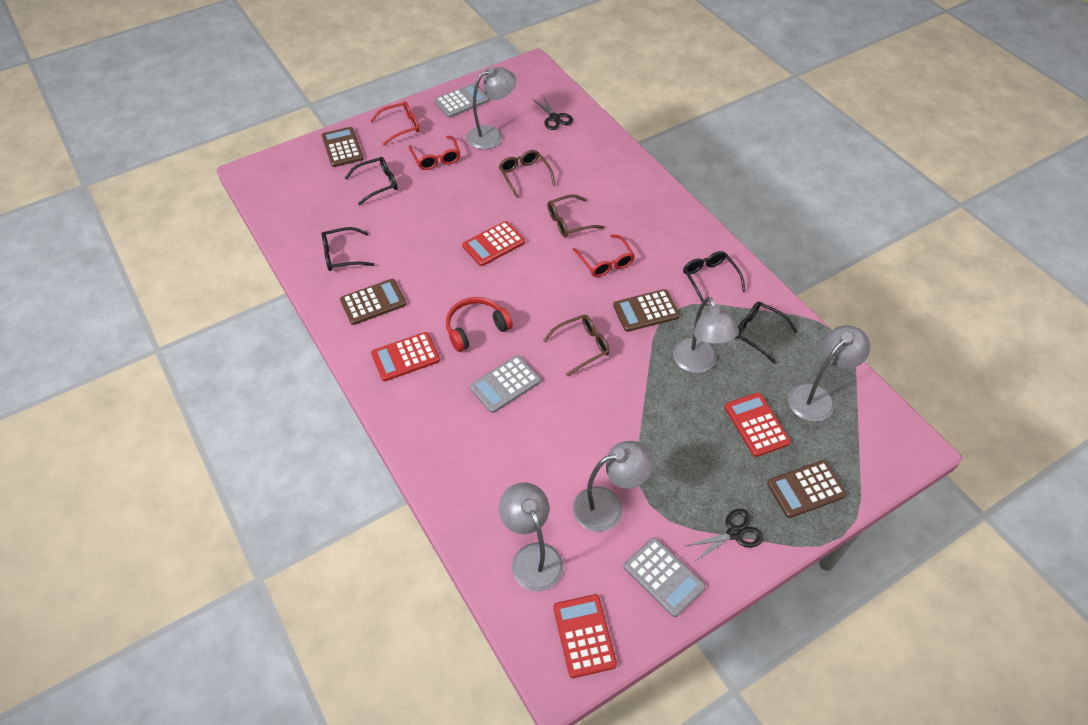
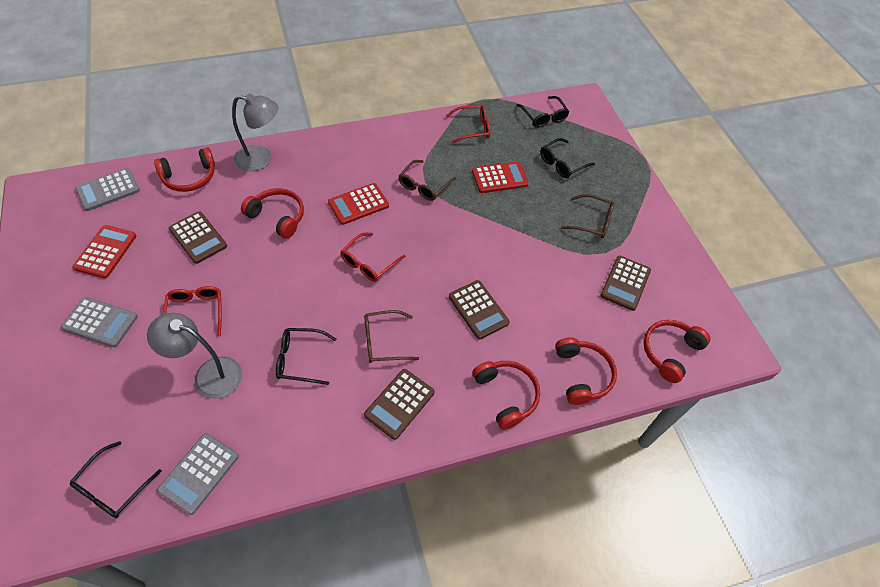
black scissors: [533,95,573,130] [686,509,763,562] = 2 -> none = 0
grey lamp: [467,67,516,149] [499,482,563,592] [573,441,653,532] [673,297,739,373] [788,325,871,422] = 5 -> [147,313,242,399] [232,93,279,171] = 2
red calculator: [371,332,440,381] [462,221,525,266] [553,594,617,678] [724,393,791,457] = 4 -> [73,225,136,278] [328,183,389,225] [472,162,528,193] = 3
red headphones: [446,297,513,352] = 1 -> [154,148,215,192] [241,188,304,239] [472,361,540,430] [555,337,617,405] [644,320,710,383] = 5

